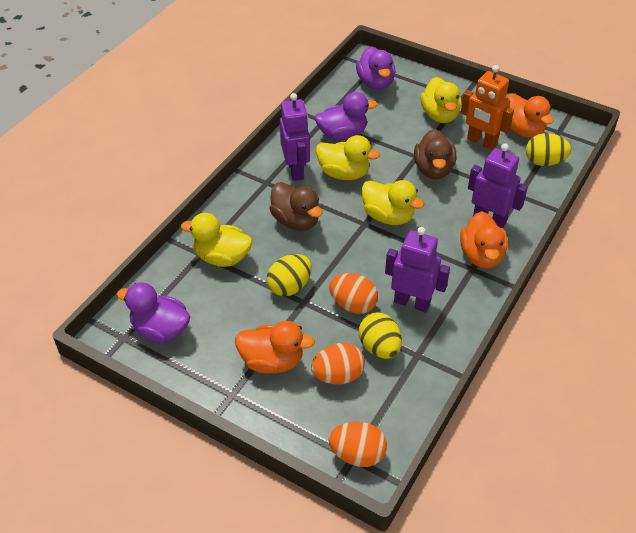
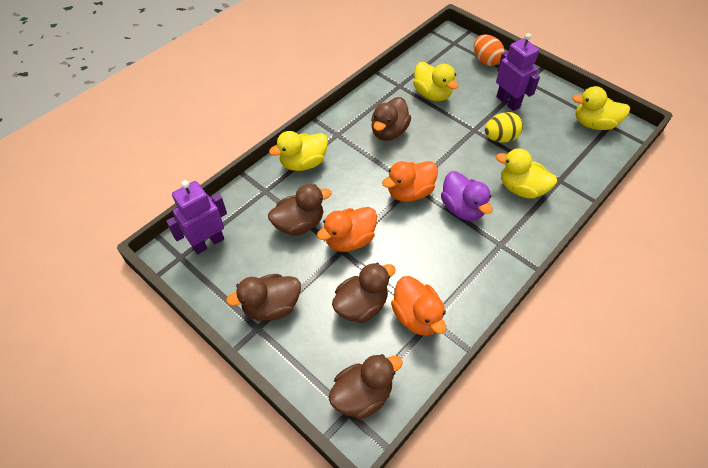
brown duck: [269,182,322,231] [414,129,456,179] = 2 -> [226,274,301,321] [268,184,331,236] [329,354,403,420] [332,262,396,323] [371,97,411,141] = 5
orange egg: [311,343,365,384] [329,273,378,314] [329,422,387,467] = 3 -> [474,35,505,66] = 1
orange robot: [461,65,514,150] = 1 -> none = 0
purple duck: [117,282,190,343] [315,92,377,140] [356,46,395,90] = 3 -> [441,171,492,221] = 1
purple robot: [280,93,310,181] [385,227,450,313] [468,143,528,228] = 3 -> [166,180,227,254] [496,33,540,111] = 2
yellow egg: [267,254,312,296] [359,312,402,359] [526,133,571,166] = 3 -> [485,112,523,143] = 1

